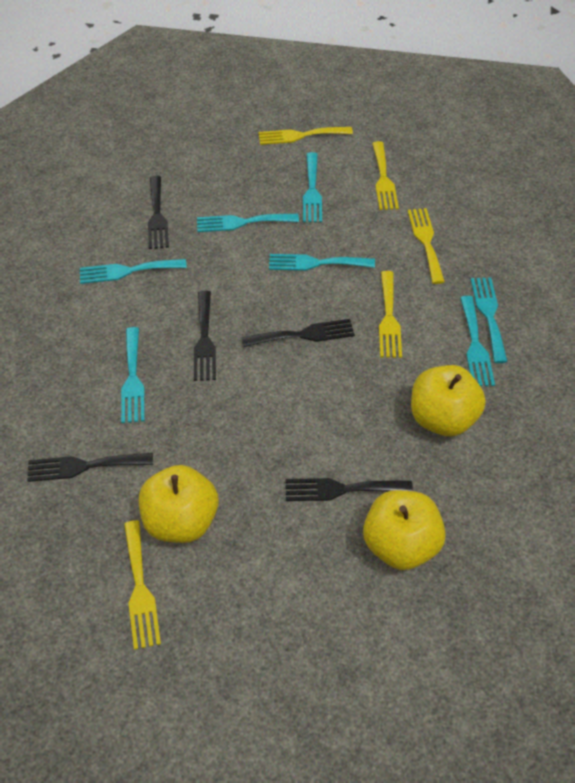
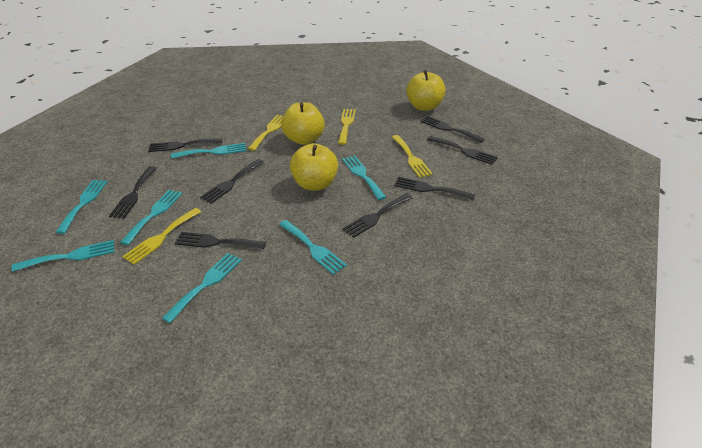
black fork: [27,453,153,482] [148,176,169,249] [194,291,216,381] [241,319,355,347] [285,478,413,501] = 5 -> [109,166,156,219] [148,139,222,152] [175,232,266,250] [200,159,264,203] [343,193,412,238] [394,177,475,201] [420,116,485,143] [427,136,498,165] = 8
yellow fork: [124,520,161,650] [259,127,353,145] [372,141,399,210] [379,271,402,358] [408,208,445,284] = 5 -> [122,208,201,265] [248,115,283,151] [338,109,356,145] [392,135,433,178] = 4

